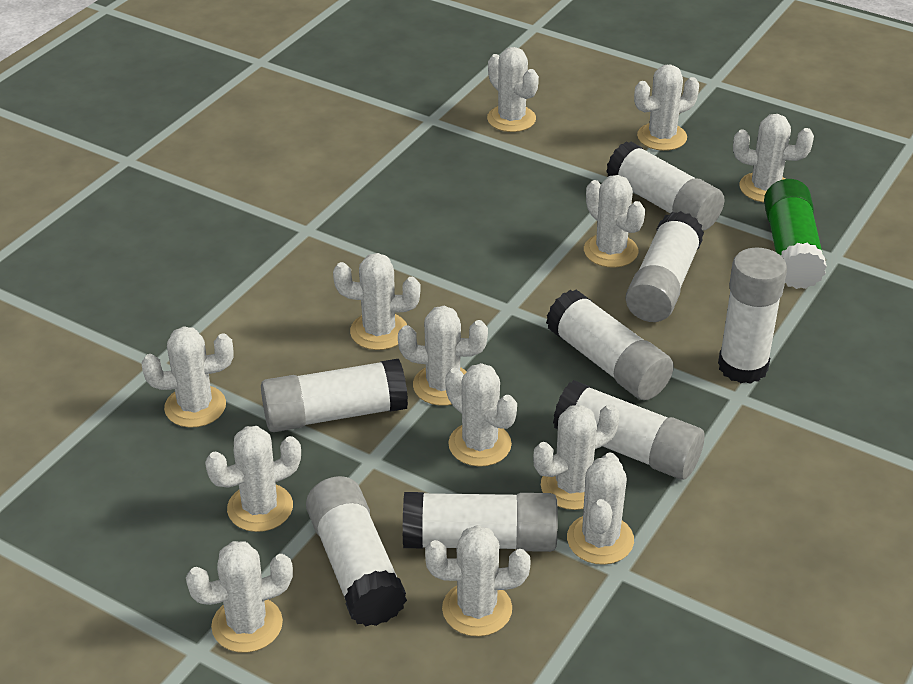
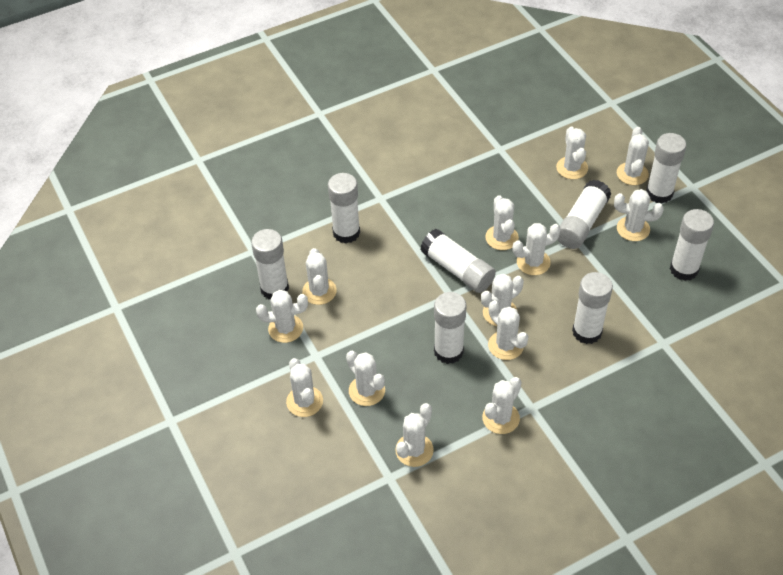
green glue stick: [764,179,827,289] = 1 -> none = 0

